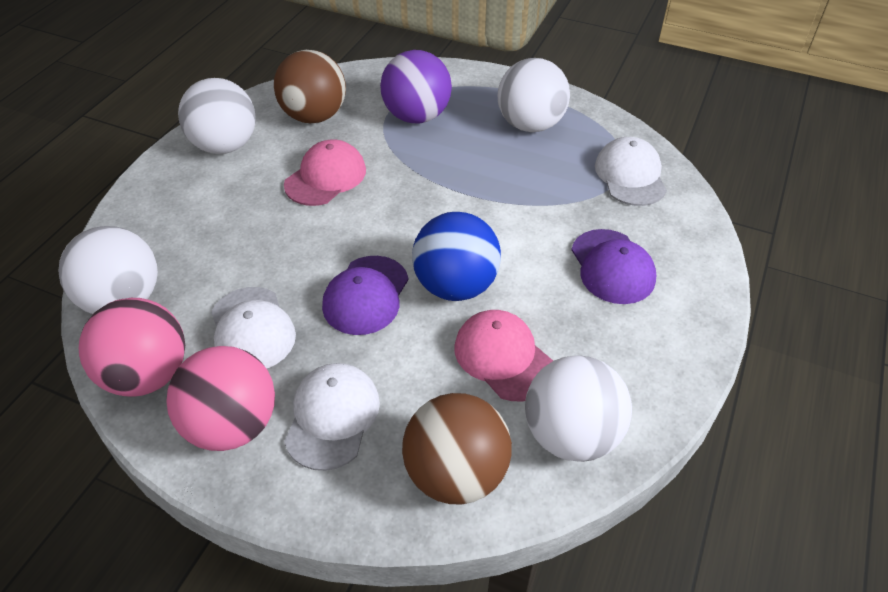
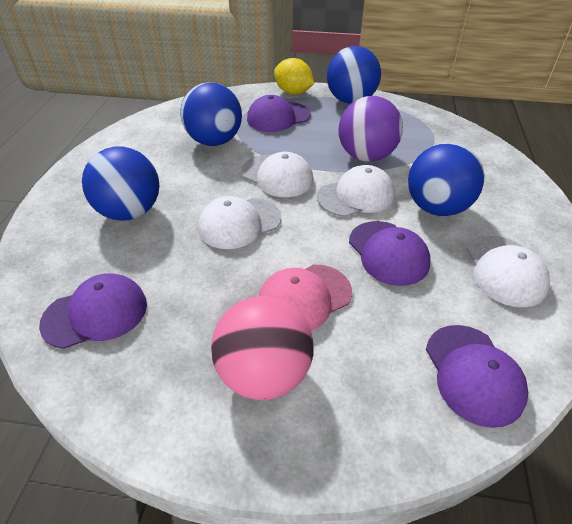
blue ball: [412,212,501,301] = 1 -> [82,147,160,221] [180,82,242,146] [327,46,381,104] [408,143,484,216] = 4
brown ball: [274,50,346,123] [402,393,512,505] = 2 -> none = 0
pink ball: [79,298,185,397] [166,346,275,451] = 2 -> [211,296,314,400] = 1
pink cap: [284,140,366,206] [455,310,553,401] = 2 -> [259,265,352,331] = 1
purple cap: [322,256,409,335] [571,229,656,304] = 2 -> [39,273,147,349] [247,95,311,132] [349,221,431,286] [426,325,528,428] = 4
white ball: [59,226,158,314] [178,78,256,154] [498,58,570,132] [525,355,632,462] = 4 -> none = 0
white cap: [211,287,296,369] [284,363,380,471] [595,137,667,206] = 3 -> [198,196,281,249] [242,152,313,197] [317,165,395,217] [467,236,550,307] = 4
yellow lemon: none = 0 -> [274,58,314,95] = 1

